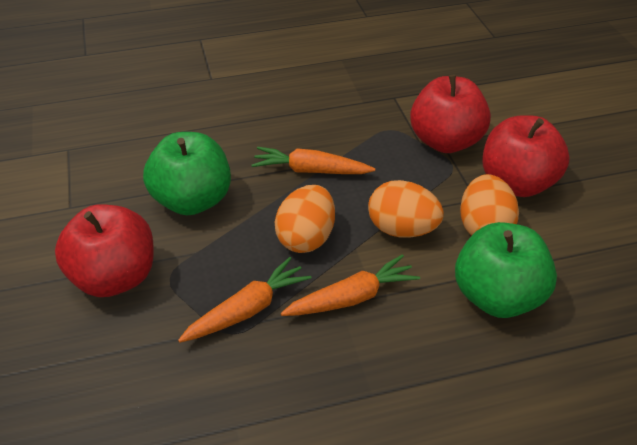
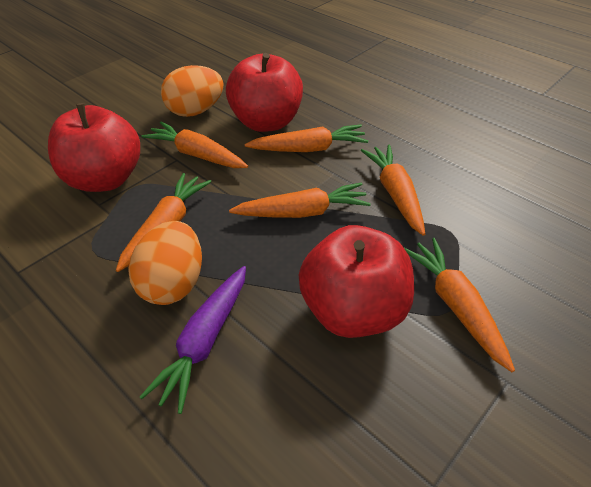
green apple: [143,132,231,216] [455,222,557,318] = 2 -> none = 0
orange carrot: [178,257,311,343] [252,147,375,174] [281,254,420,316] = 3 -> [116,173,211,272] [142,122,248,168] [229,182,371,218] [245,124,369,152] [361,145,425,236] [404,238,515,372] = 6
orange egg: [275,185,335,253] [368,180,444,238] [460,174,519,236] = 3 -> [128,221,202,305] [161,65,224,117] = 2
purple carrot: none = 0 -> [140,266,246,414] = 1

